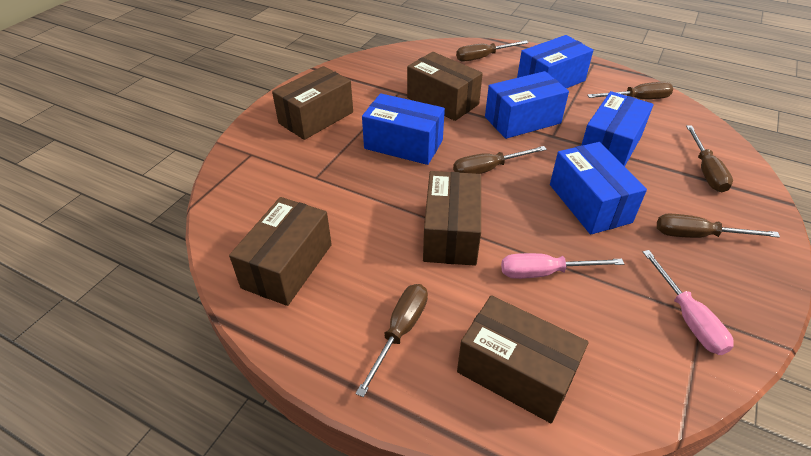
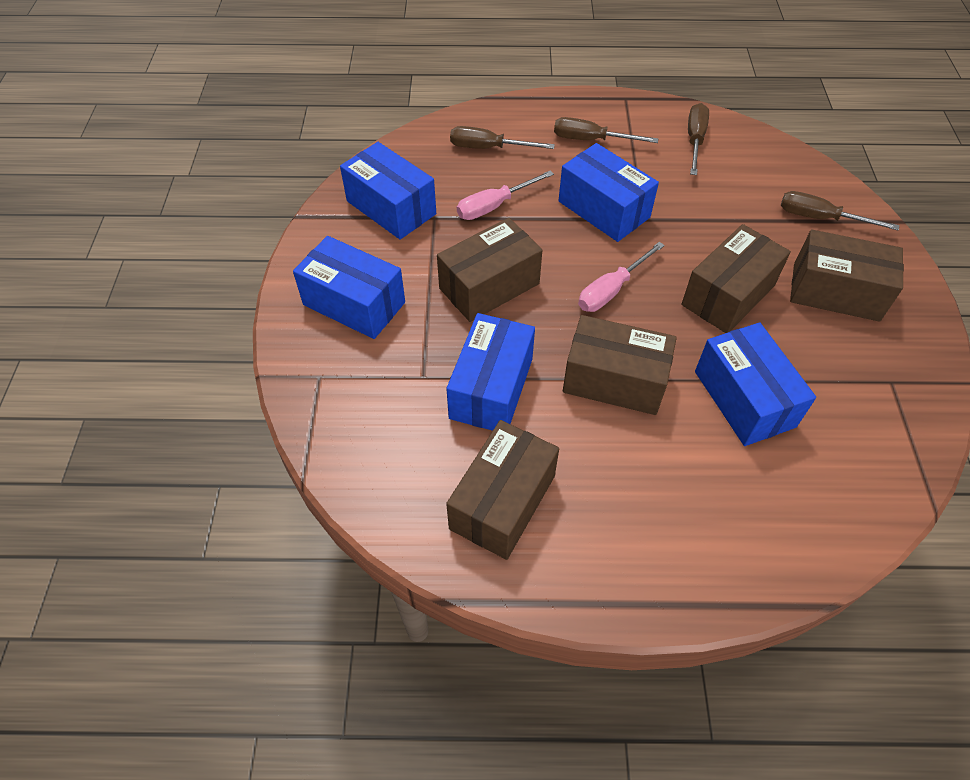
brown screwdriver: [356,284,428,397] [453,146,547,174] [456,41,529,62] [587,82,673,99] [657,214,780,238] [686,125,733,192] = 6 -> [450,126,555,149] [554,117,658,143] [688,103,709,175] [781,191,899,230] = 4

